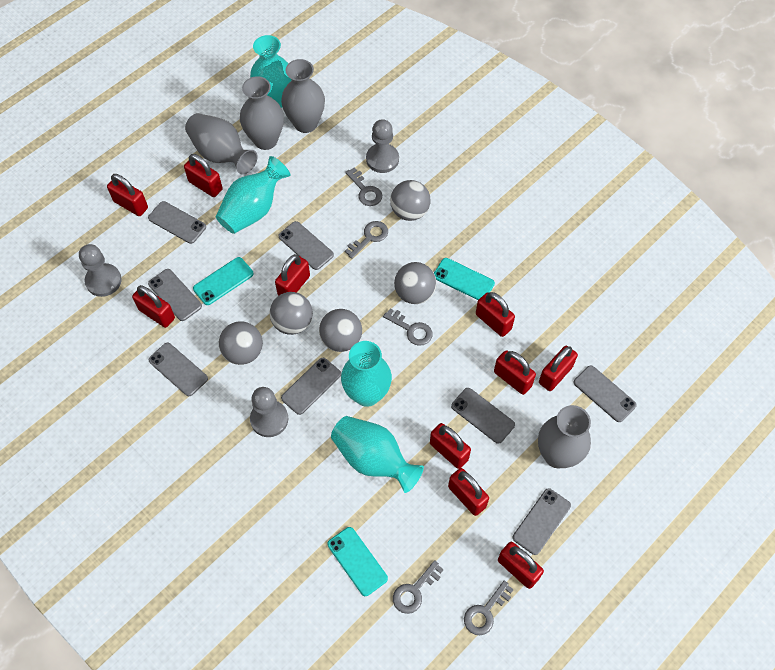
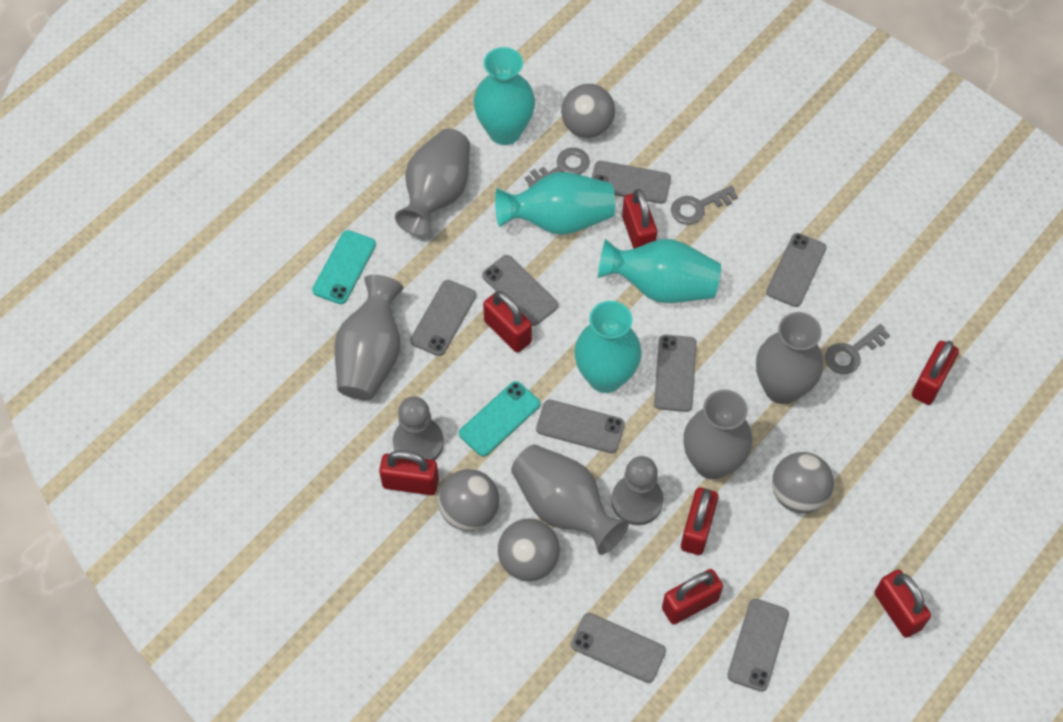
grey ball: [219,321,263,365] [270,292,313,335] [319,309,362,352] [390,180,430,221] [394,262,437,304] = 5 -> [438,469,499,531] [498,518,560,581] [561,84,615,138] [772,452,834,513] = 4
grey key: [345,167,382,206] [345,221,388,259] [383,308,433,346] [393,560,444,614] [464,581,514,635] = 5 -> [525,148,590,187] [671,185,738,225] [825,324,890,374] = 3
grey pawn: [79,244,122,297] [250,387,288,437] [366,119,399,173] = 3 -> [393,396,444,461] [611,456,664,525] = 2
grey vase: [185,113,258,174] [240,76,284,150] [281,59,325,133] [538,405,591,468] = 4 -> [335,275,403,400] [395,129,470,236] [511,444,629,555] [684,389,753,479] [756,312,824,404] = 5
red padlock: [107,174,148,216] [132,285,175,328] [184,154,223,197] [275,254,310,295] [430,423,471,469] [448,468,489,516] [476,292,515,337] [494,350,536,395] [498,542,544,589] [539,346,578,391] = 10 -> [379,450,439,495] [483,291,532,353] [622,189,657,249] [662,569,723,624] [681,488,718,555] [875,570,931,638] [912,341,959,405] = 7
turquoise phone: [193,257,254,305] [327,527,388,596] [434,258,495,300] = 3 -> [312,230,376,304] [459,381,540,457] = 2

